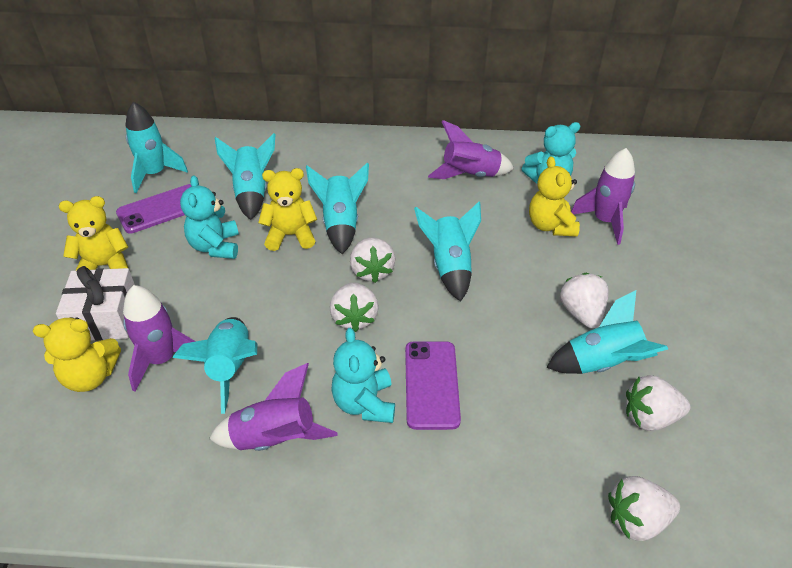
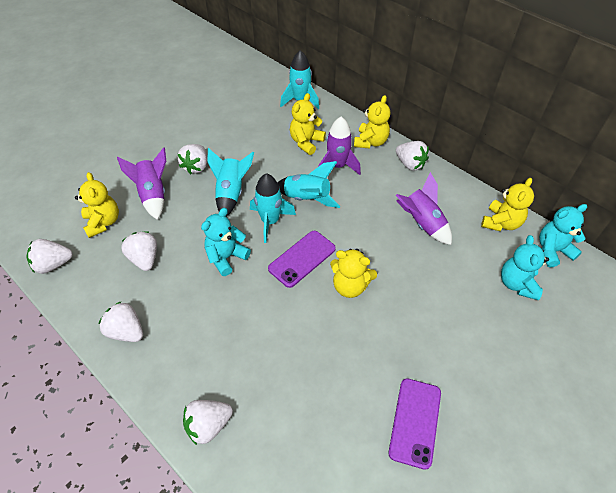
purple rocket: [123,285,196,391] [209,363,337,451] [428,120,514,179] [571,148,635,245] = 4 -> [117,147,166,220] [318,117,361,175] [396,172,452,245] = 3
turquoise rocket: [126,102,188,193] [173,317,258,414] [215,133,276,220] [306,162,369,254] [414,202,481,301] [547,290,668,374] = 6 -> [207,148,254,217] [250,173,296,243] [278,161,341,208] [280,50,319,109] = 4
white gift: [56,266,135,341] = 1 -> none = 0
white strawberry: [330,282,379,332] [350,237,395,283] [560,273,609,328] [608,476,680,541] [626,375,691,431] = 5 -> [26,239,73,274] [99,301,143,342] [121,231,157,271] [177,144,207,174] [183,400,233,445] [396,141,429,171] = 6
yellow teddy bear: [33,317,121,392] [59,196,128,271] [258,168,317,251] [529,156,580,237] = 4 -> [75,172,119,238] [290,93,326,155] [330,249,377,298] [354,95,390,149] [481,178,534,231] = 5

